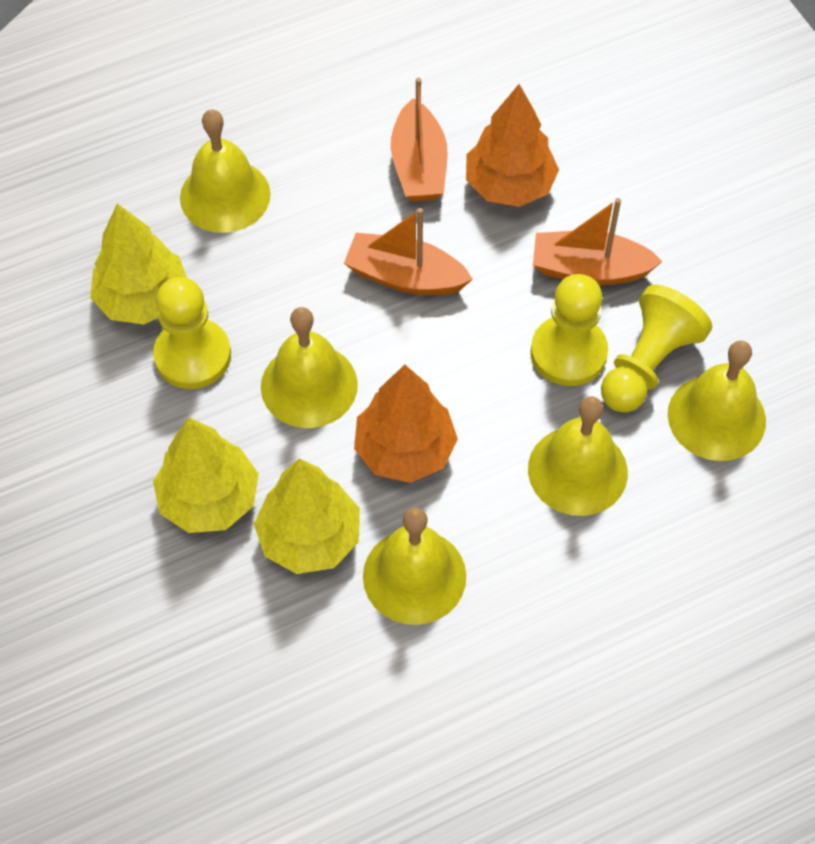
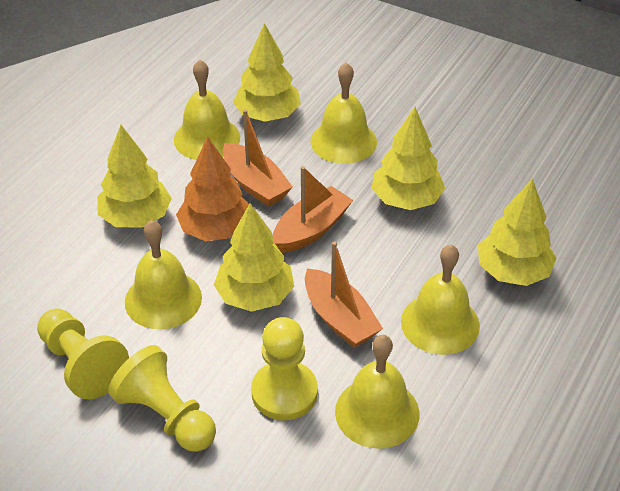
orange tree: [354,365,458,483] [466,84,559,207] = 2 -> [176,136,250,241] = 1
yellow tree: [90,203,187,324] [153,417,259,533] [254,458,360,574] = 3 -> [97,125,172,228] [214,203,294,312] [233,23,301,122] [371,107,445,210] [478,179,557,286] = 5

